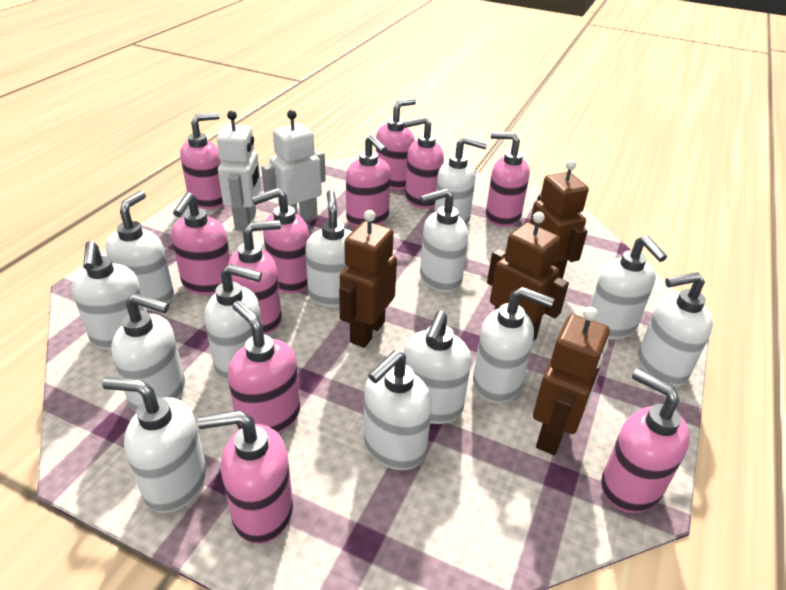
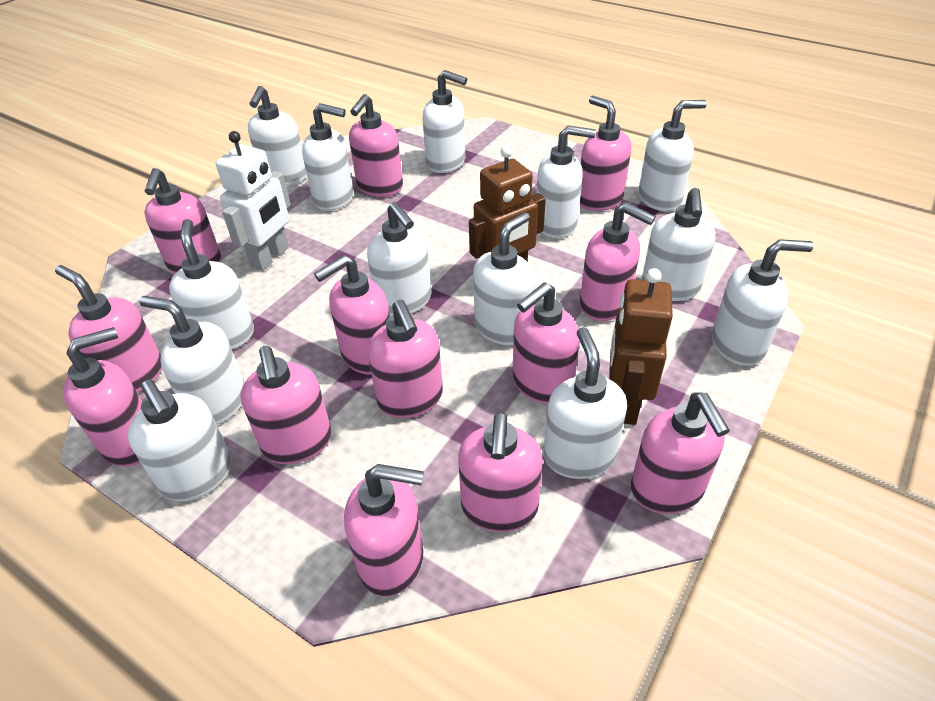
brown robot: [339,210,397,348] [487,212,569,341] [530,160,589,279] [533,307,610,455] = 4 -> [469,145,546,262] [609,268,673,425] = 2
pink soap dispenser: [171,192,230,295] [180,112,223,210] [198,410,293,544] [228,220,282,335] [228,301,300,434] [251,188,309,293] [346,135,391,227] [376,98,416,190] [403,117,444,209] [486,132,530,227] [601,368,690,513] = 11 -> [55,265,162,392] [63,327,143,467] [144,168,221,274] [241,346,332,464] [314,255,390,375] [344,464,424,597] [349,94,403,197] [368,299,443,418] [458,412,543,532] [513,282,580,404] [580,96,631,211] [580,202,656,321] [631,392,730,514] = 13
white robot: [217,110,261,231] [261,110,326,221] = 2 -> [216,131,291,271] = 1

